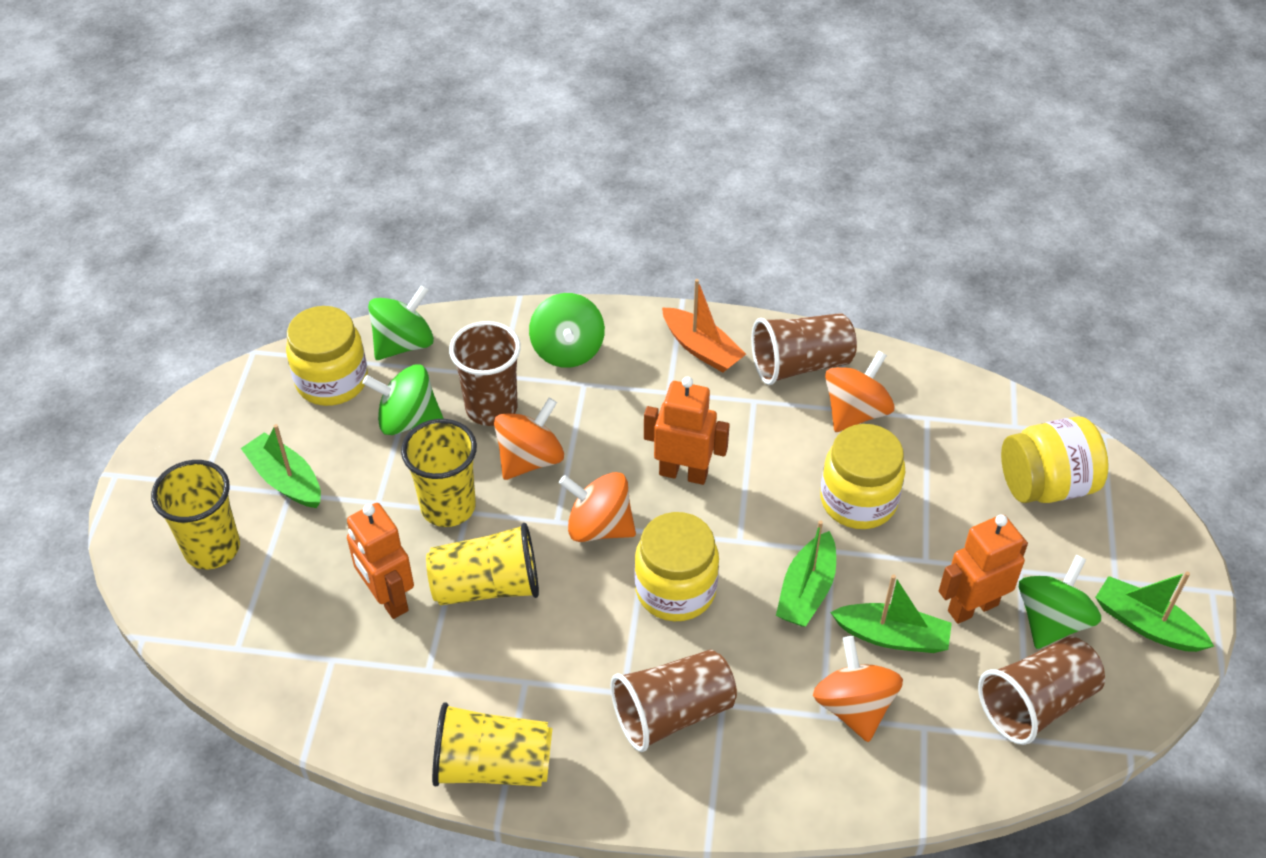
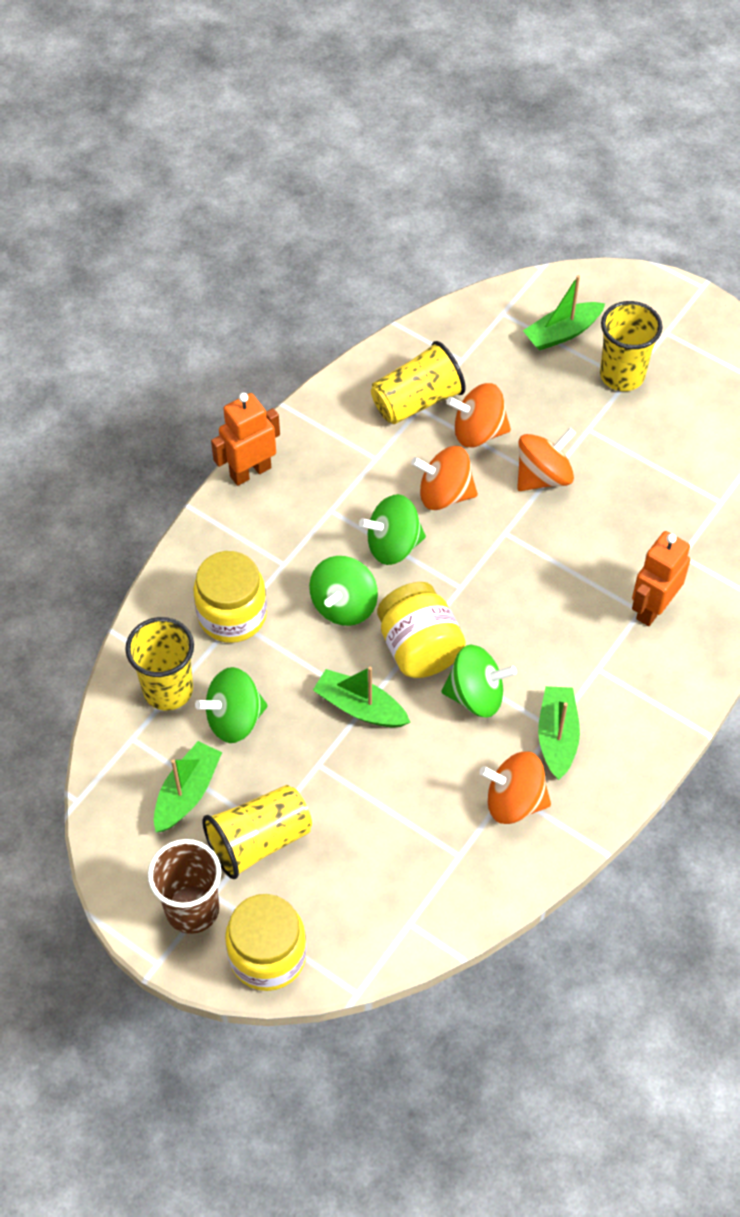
brown cup: [449,321,521,426] [611,649,737,752] [751,313,857,385] [978,637,1105,745] = 4 -> [148,839,221,934] = 1
orange boat: [662,279,746,373] = 1 -> none = 0
orange robot: [347,503,414,619] [644,377,730,485] [939,514,1028,624] = 3 -> [211,393,280,486] [632,531,690,626] = 2
yellow jar: [286,306,368,406] [635,512,719,621] [820,424,905,529] [1001,417,1109,503] = 4 -> [193,551,267,643] [225,894,307,991] [377,582,466,678] = 3

